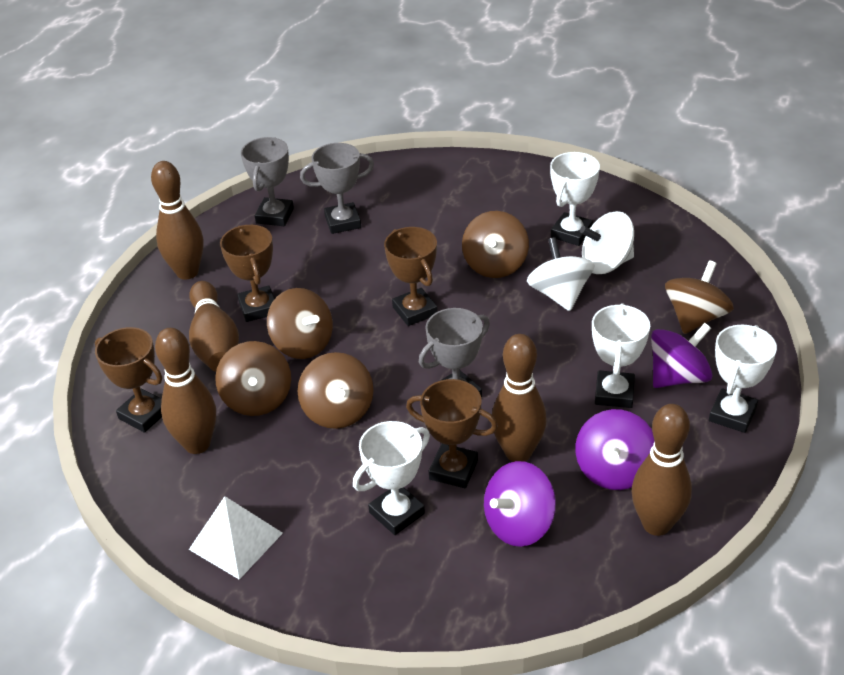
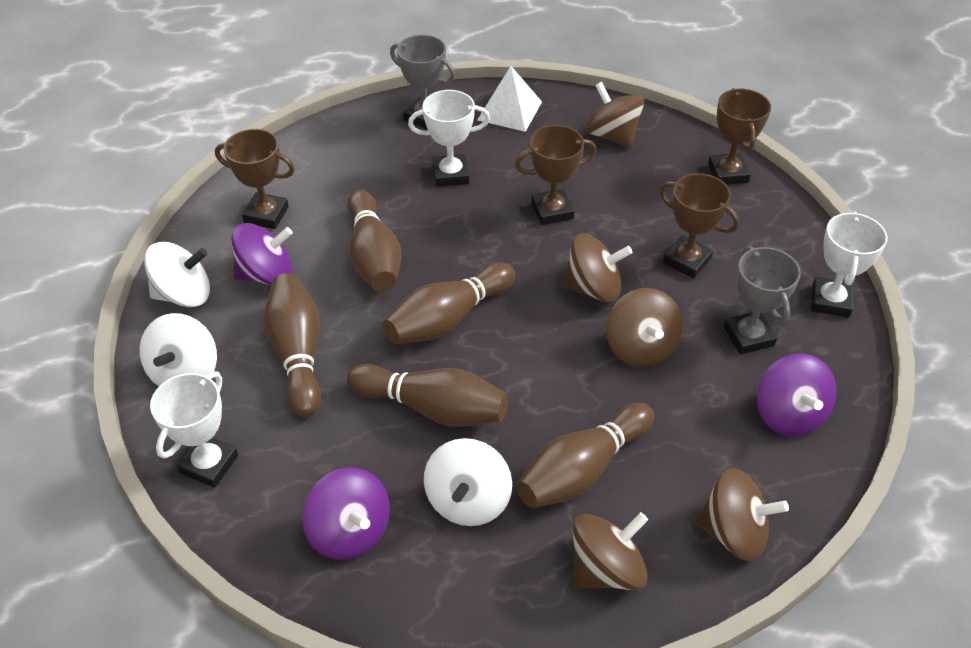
grey trophy: [241,137,294,226] [300,143,374,234] [419,308,490,398] = 3 -> [390,35,455,130] [724,246,801,354] = 2
white spinning top: [527,237,594,311] [580,211,634,274] = 2 -> [140,313,217,387] [144,242,210,307] [424,438,512,526] = 3
white trophy: [353,421,430,535] [550,152,600,246] [592,303,650,408] [709,325,777,433] = 4 -> [150,371,238,488] [408,90,490,186] [811,211,888,318] = 3

